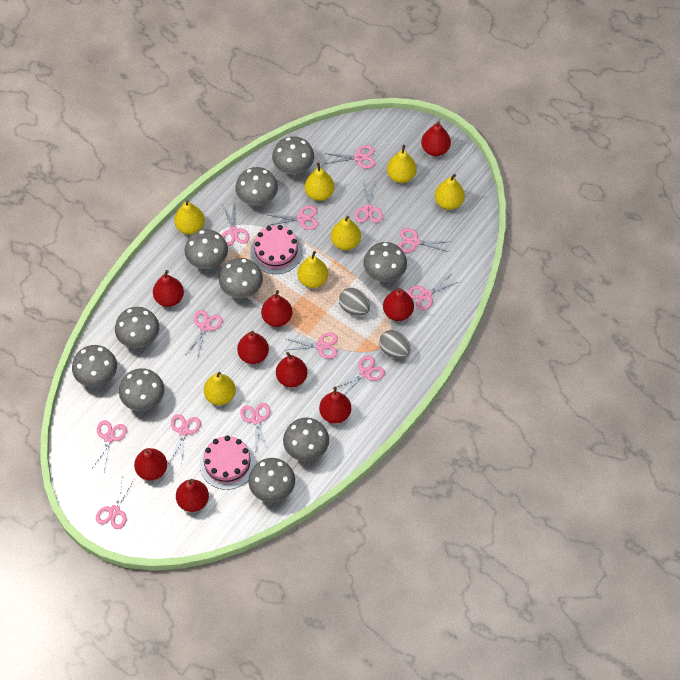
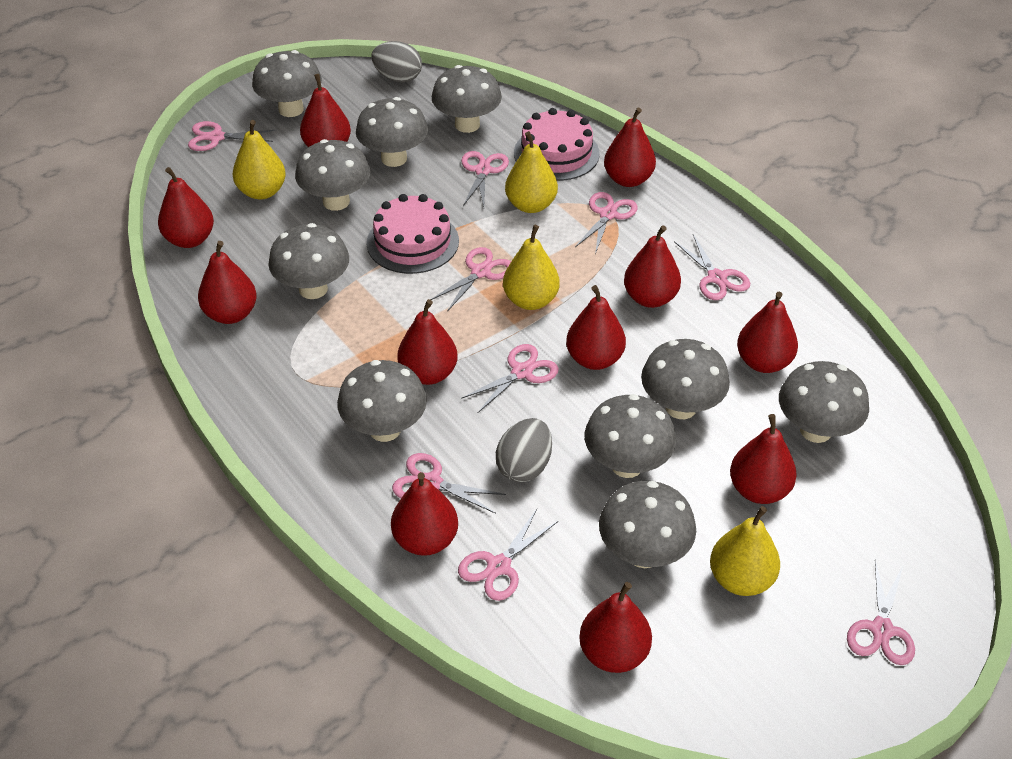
pink scissors: [91,420,127,471] [96,478,135,529] [169,414,201,466] [186,310,223,359] [222,204,249,246] [240,403,270,454] [267,205,318,230] [287,333,338,359] [325,145,375,169] [332,356,385,394] [355,181,383,223] [398,228,451,253] [407,273,460,310] = 13 -> [188,121,275,151] [392,453,506,514] [430,247,511,312] [458,509,558,601] [461,151,509,207] [461,344,559,413] [575,192,638,254] [674,235,750,300] [847,560,915,665] = 9
red pear: [134,448,167,481] [153,270,184,307] [176,479,209,512] [237,331,269,364] [261,290,292,327] [276,352,307,387] [319,387,351,424] [383,288,414,321] [421,121,451,156] = 9 -> [158,167,214,248] [198,241,257,324] [300,74,351,147] [391,472,458,556] [397,299,458,385] [566,285,626,370] [579,582,652,673] [604,107,656,187] [624,225,681,308] [730,414,797,504] [737,291,798,373] = 11
yellow pear: [174,200,205,234] [204,372,236,405] [298,251,328,288] [305,162,334,201] [331,216,361,250] [387,145,417,183] [435,174,465,210] = 7 -> [233,120,286,200] [503,225,560,310] [505,131,558,213] [710,506,780,596] = 4

